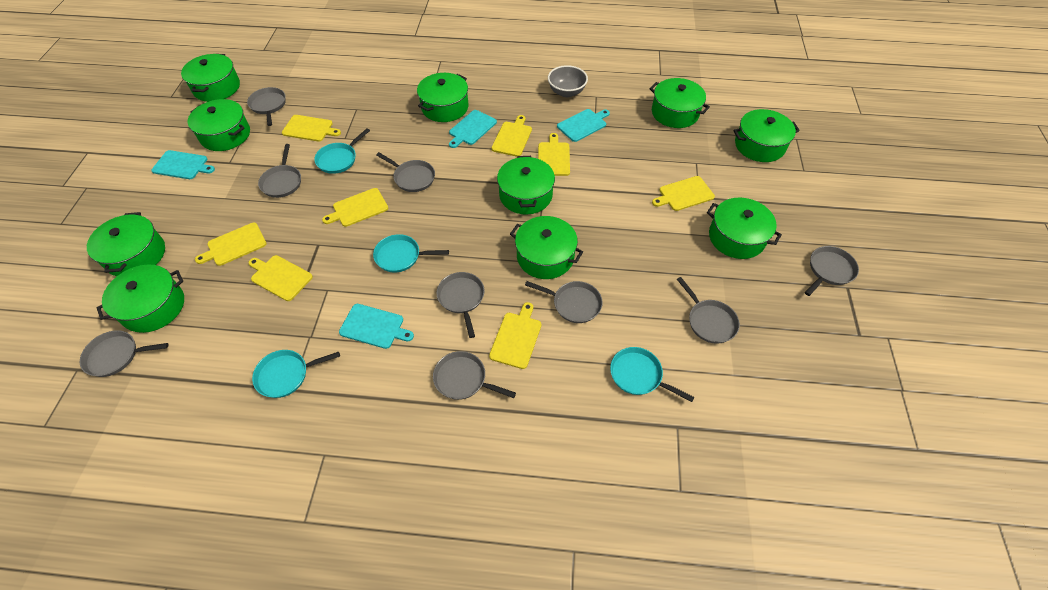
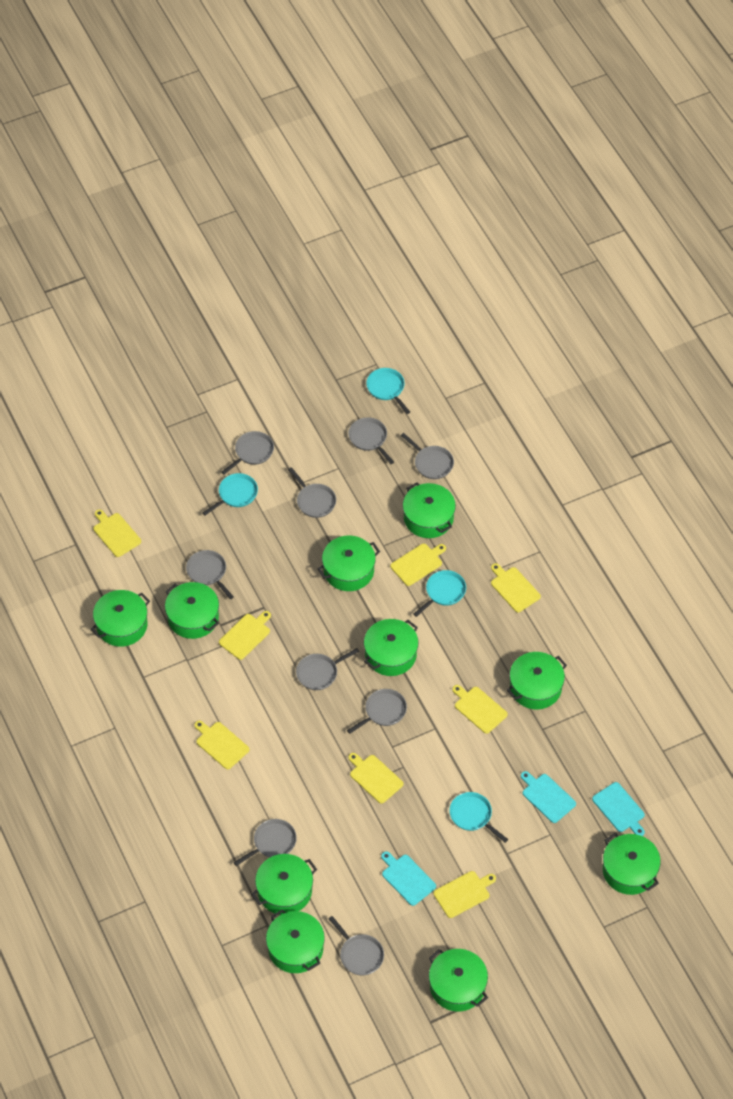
grey bowl: [548,65,588,97] = 1 -> none = 0
turquoise cutting board: [151,150,215,179] [339,304,414,349] [449,110,497,148] [557,109,610,142] = 4 -> [381,851,436,906] [521,771,576,823] [592,782,645,836] = 3

